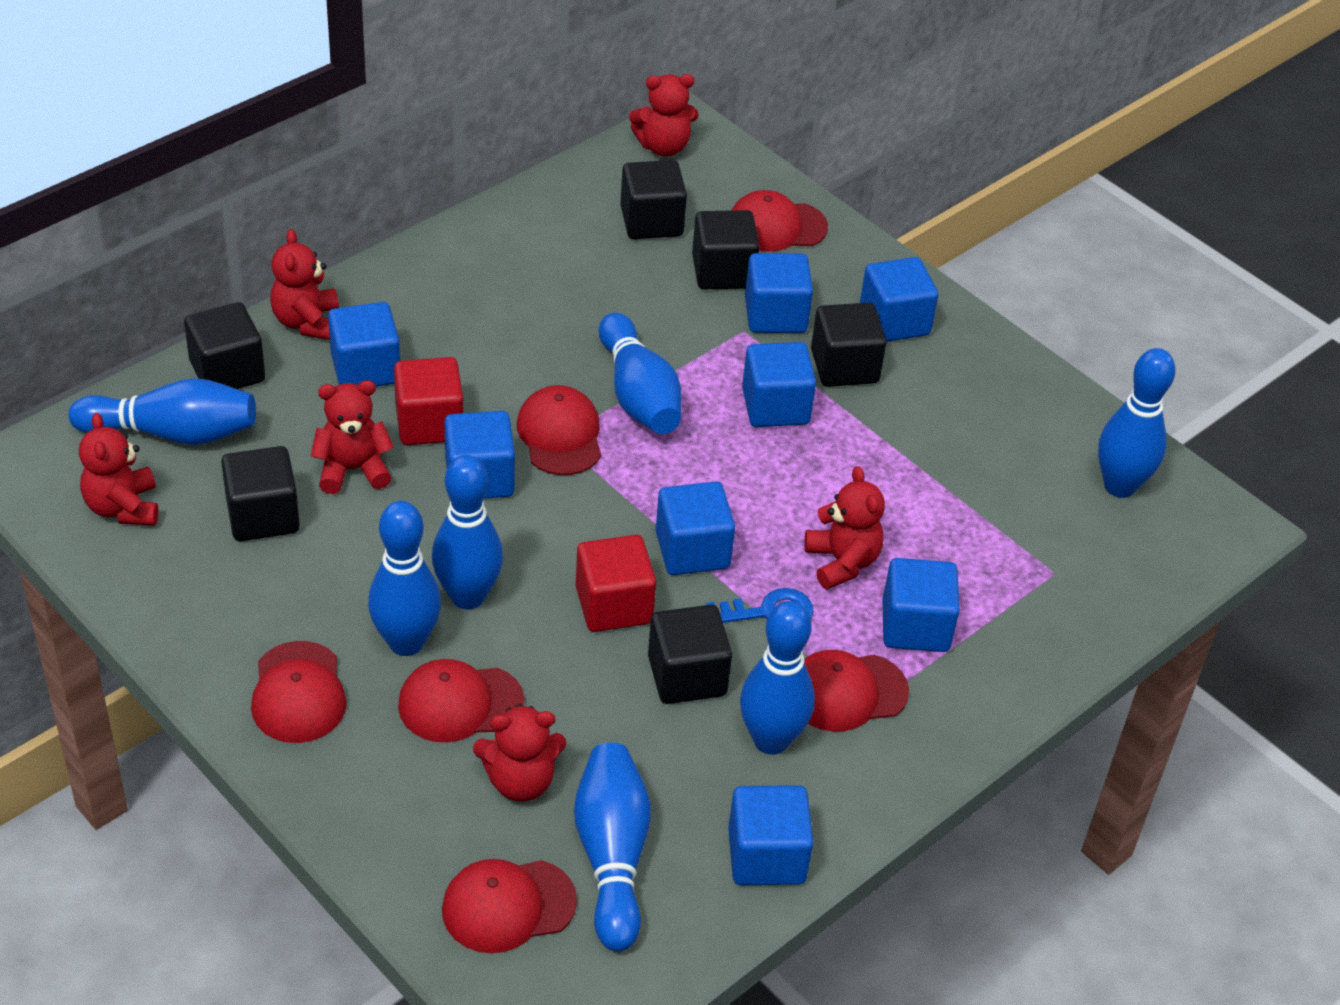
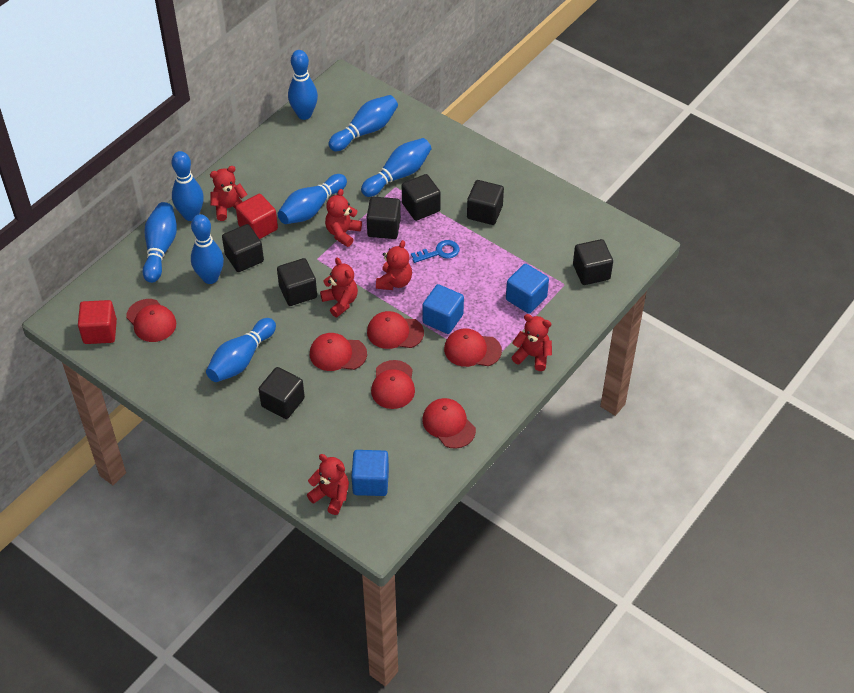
black cube: [184,302,265,389] [221,446,300,541] [620,160,687,239] [648,605,732,704] [692,210,760,289] [811,303,887,387] = 6 -> [222,224,264,272] [259,367,305,419] [277,258,317,306] [367,196,401,239] [402,174,441,221] [467,180,504,225] [573,239,613,285] = 7
blue bowling pin: [69,378,256,445] [368,501,441,656] [432,455,503,610] [574,743,651,951] [599,313,682,434] [740,601,815,755] [1098,348,1175,498] = 7 -> [143,202,177,283] [172,151,204,221] [191,214,224,284] [206,318,276,382] [278,174,347,224] [288,50,318,120] [329,95,398,151] [361,138,432,197] = 8
blue cube: [328,302,400,386] [445,411,515,499] [656,481,735,575] [728,785,813,885] [742,342,816,427] [745,253,813,333] [860,257,938,342] [882,558,960,652] = 8 -> [351,450,389,496] [422,284,464,334] [506,264,549,314] = 3

